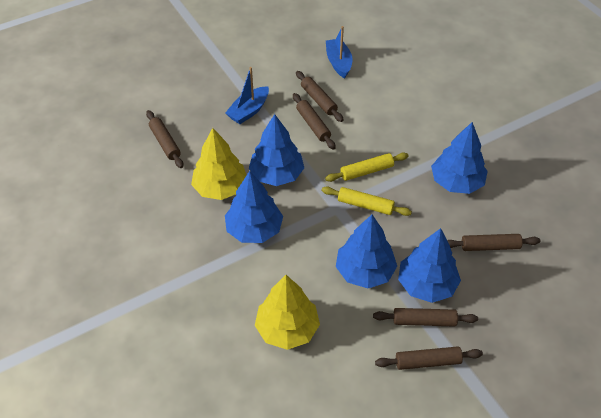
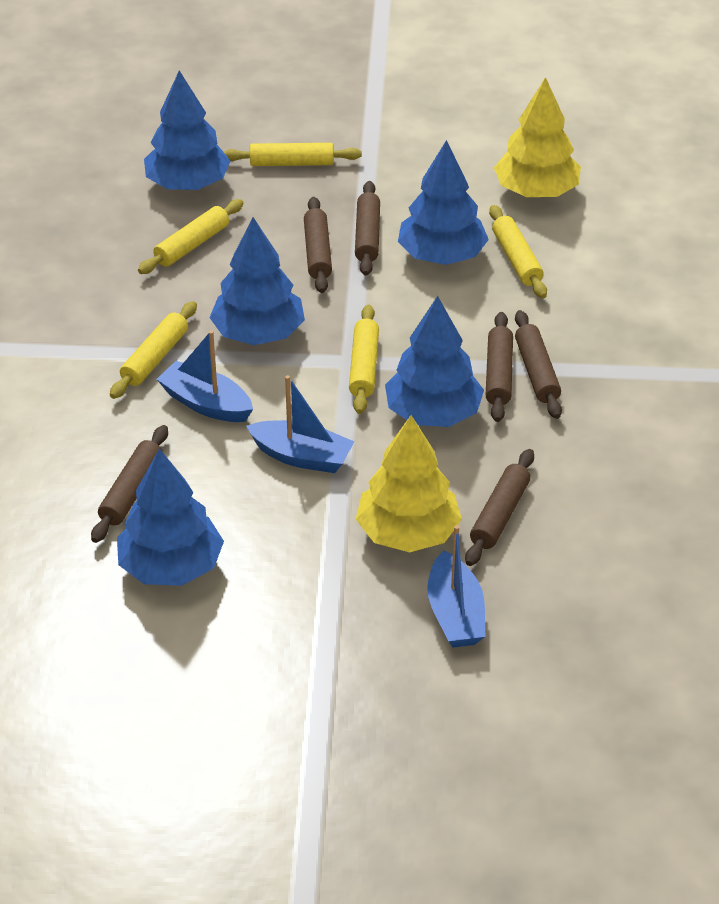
blue boat: [225,67,269,124] [326,26,352,78] = 2 -> [156,330,253,422] [246,375,355,473] [427,525,485,648] = 3
yellow rolling pin: [321,187,412,216] [325,153,409,182] = 2 -> [110,301,197,399] [138,199,243,274] [224,143,362,166] [349,305,379,414] [489,205,547,298] = 5

